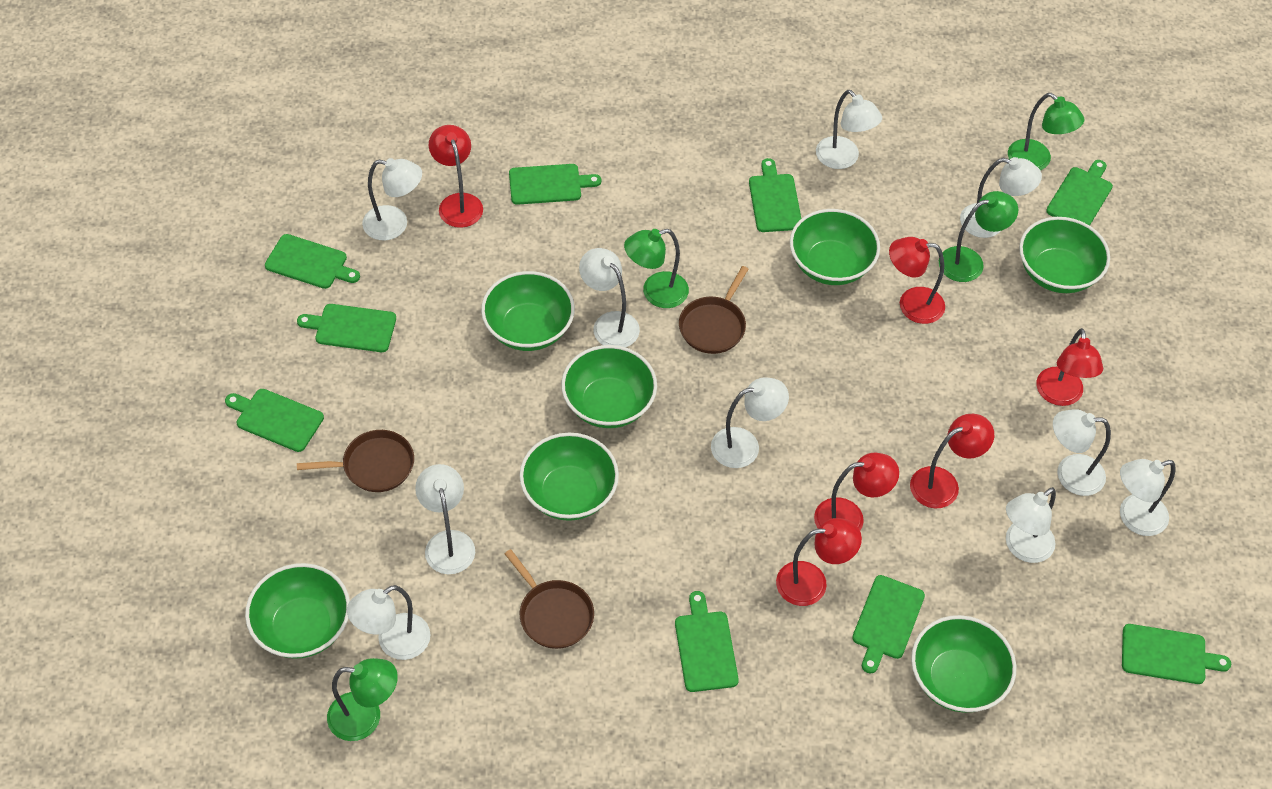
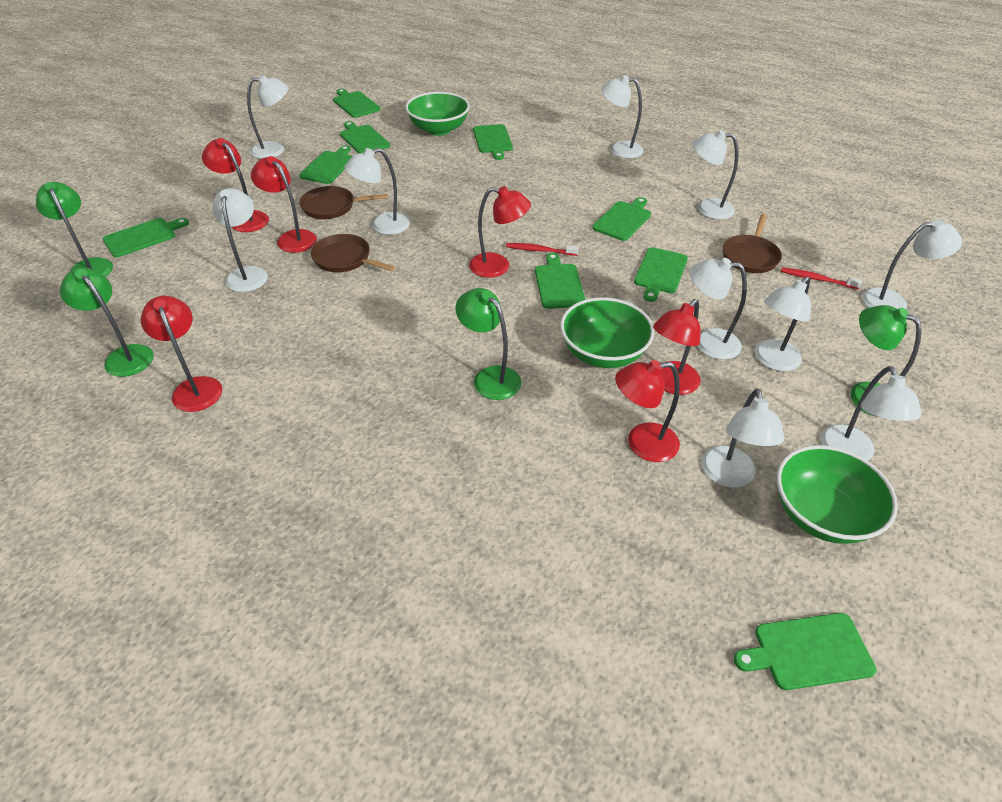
green bowl: [245,563,350,659] [481,271,575,351] [519,433,619,521] [561,345,657,428] [790,209,880,285] [911,615,1016,713] [1019,217,1110,293] = 7 -> [405,92,470,135] [560,297,654,368] [777,445,898,544] = 3
red toothbrush: none = 0 -> [506,243,579,256] [781,267,862,289] = 2

